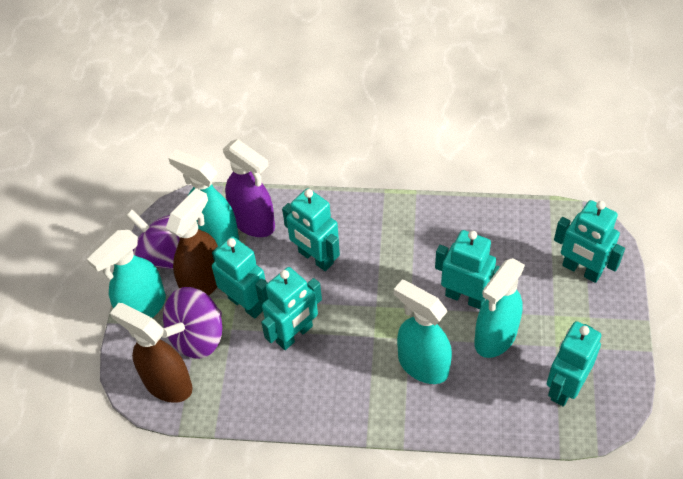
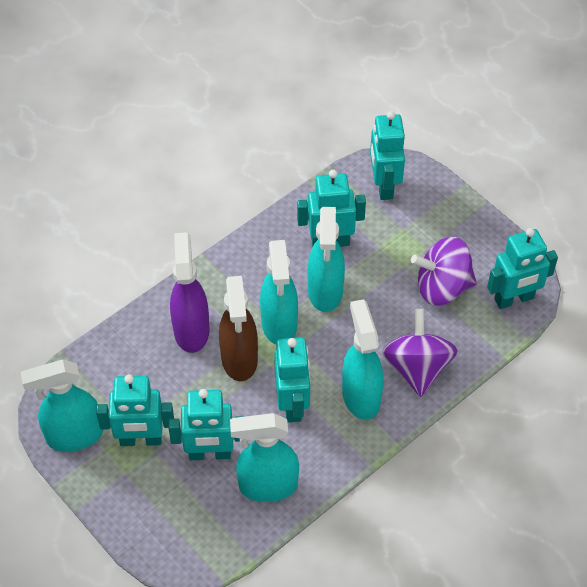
brown spray bottle: [110,303,193,403] [166,188,218,296] = 2 -> [219,276,258,381] = 1
turquoise spray bottle: [87,230,166,318] [168,150,239,247] [394,280,452,384] [474,258,525,358] = 4 -> [20,360,103,452] [230,413,299,502] [260,240,298,344] [307,207,345,312] [342,299,384,420] = 5

